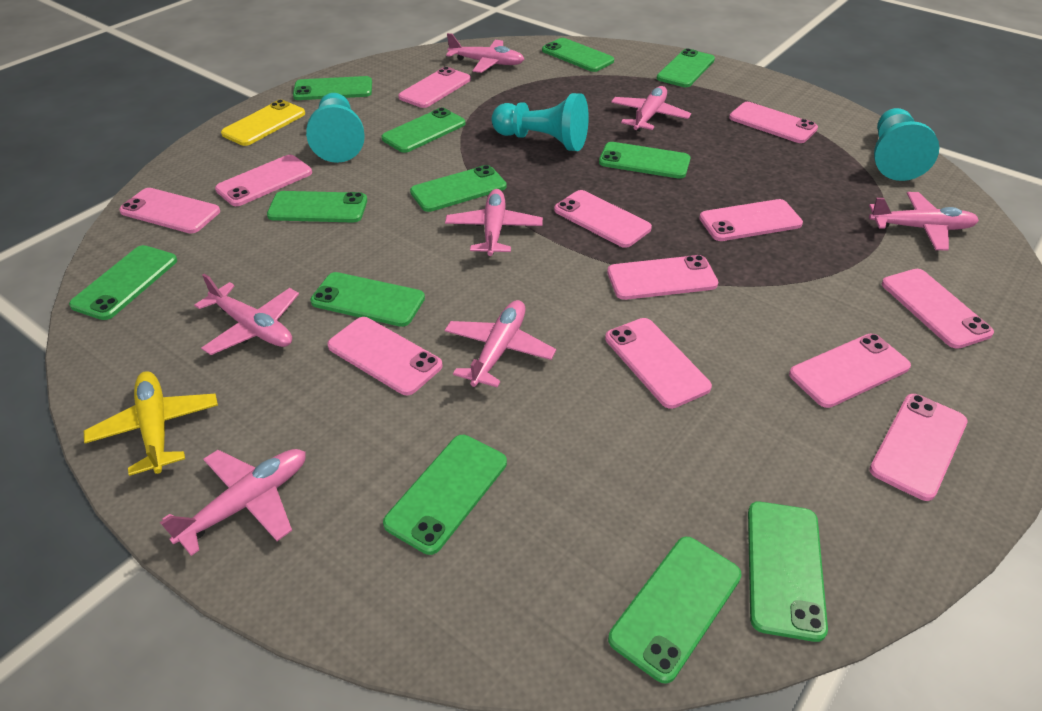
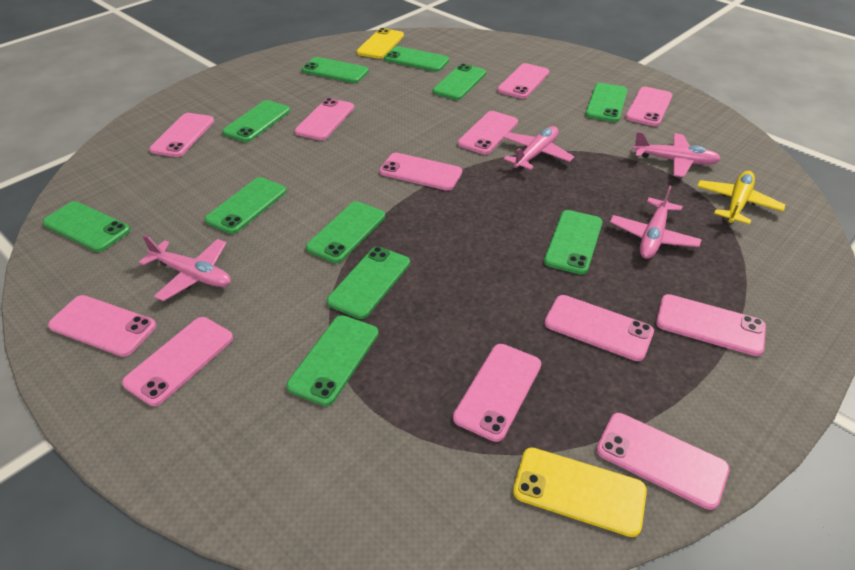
green phone: [69,245,177,320] [267,191,367,222] [293,76,372,100] [310,272,425,327] [381,108,465,153] [383,435,507,555] [410,165,507,212] [542,38,614,72] [599,142,690,179] [608,537,742,684] [657,48,715,87] [748,502,828,642] = 12 -> [43,201,130,252] [205,177,287,234] [222,100,290,142] [286,315,378,406] [302,57,369,83] [306,201,385,263] [327,247,410,319] [384,46,449,72] [433,64,486,100] [544,210,603,275] [585,83,627,122] = 11
pink plane: [160,449,306,556] [194,274,299,355] [445,189,543,256] [445,300,556,388] [446,33,524,73] [611,86,691,131] [869,192,979,251] = 7 -> [139,235,231,301] [503,126,574,170] [610,186,702,259] [633,132,721,177] = 4
turquoise pawn: [306,93,365,163] [492,93,589,151] [874,108,939,181] = 3 -> none = 0
yellow phone: [221,100,305,146] = 1 -> [356,28,404,59] [513,447,647,537] = 2

